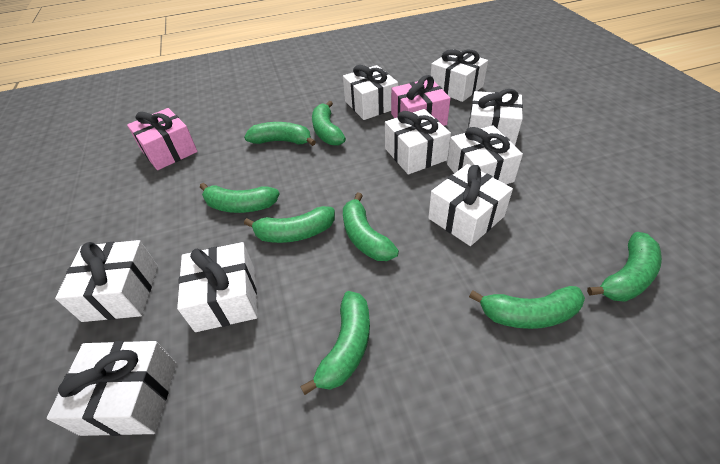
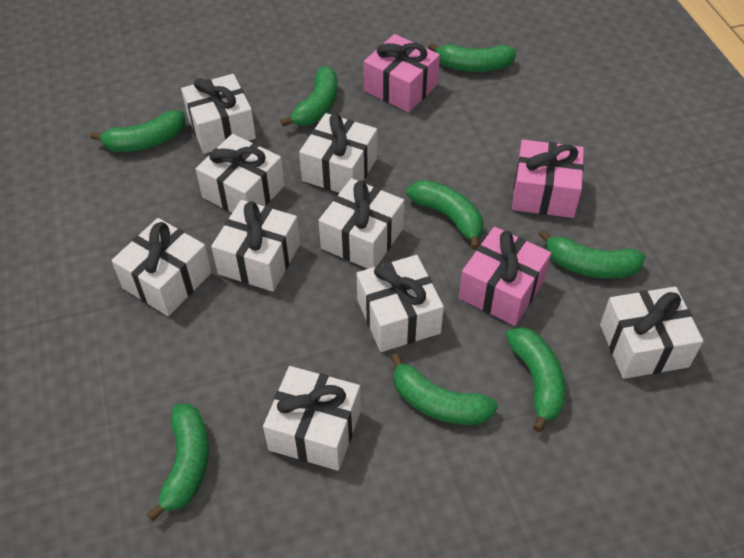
pink gift: [127,108,198,170] [391,75,450,126] = 2 -> [364,34,440,112] [459,227,551,326] [512,140,584,218] = 3

